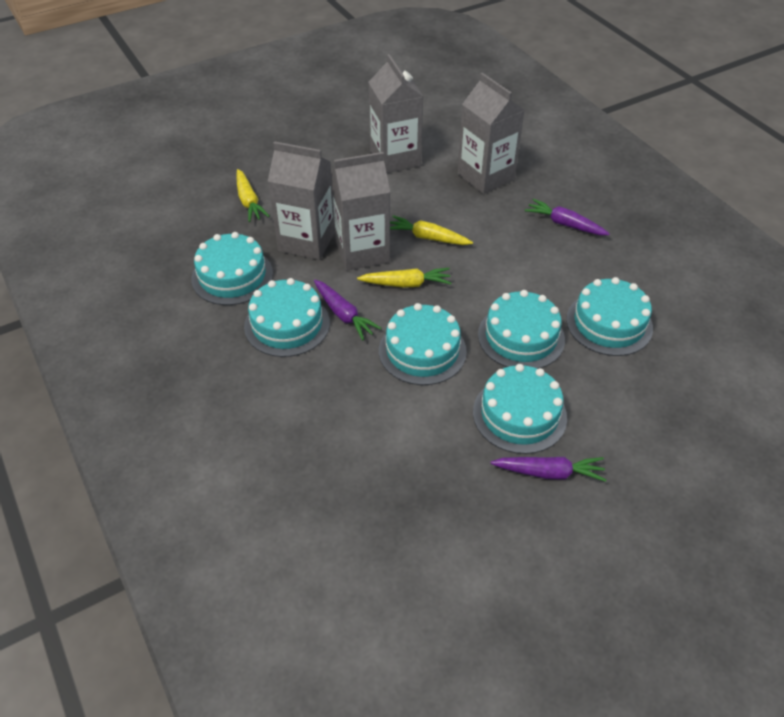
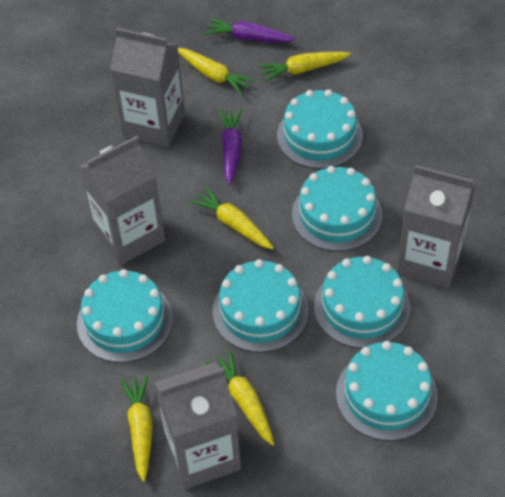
purple carrot: [314,280,382,340] [490,457,606,482] [525,199,610,235] = 3 -> [204,18,296,43] [218,109,242,185] = 2
yellow carrot: [236,169,270,222] [357,268,451,288] [390,215,473,245] = 3 -> [120,374,153,482] [178,48,256,95] [189,186,274,250] [205,350,274,446] [258,52,351,82] = 5

